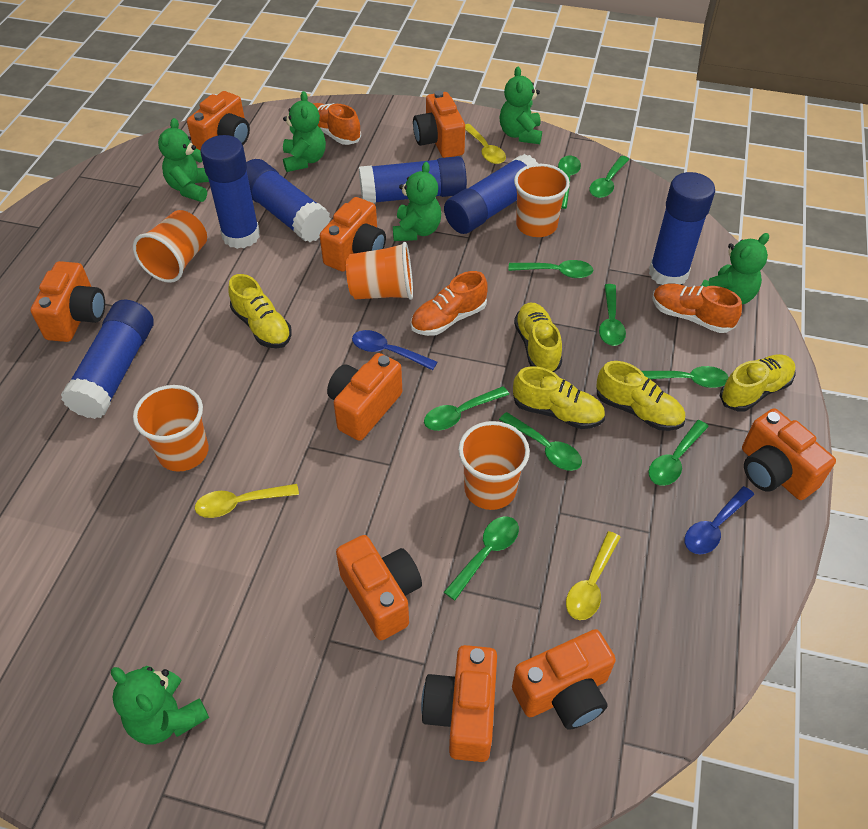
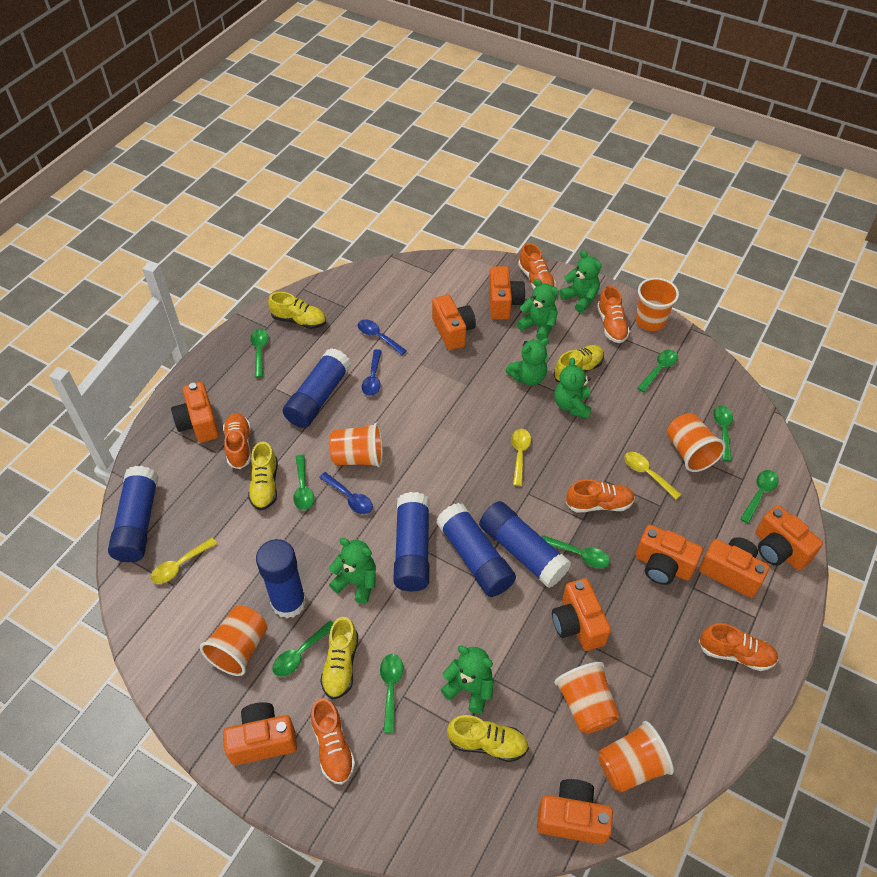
blue spoon: [352,330,437,370] [685,486,754,554] = 2 -> [319,472,373,514] [357,319,407,355] [362,349,382,396] = 3
green spoon: [424,386,509,431] [444,516,519,600] [499,412,582,471] [508,260,593,278] [558,156,581,209] [589,156,629,198] [599,284,626,346] [642,366,729,388] [648,420,709,486] = 9 -> [250,329,269,378] [272,620,333,677] [293,455,314,510] [380,654,403,733] [542,535,610,568] [637,350,678,392] [713,406,733,461] [740,470,779,524] = 8
orange cup: [133,210,207,283] [133,385,209,472] [346,242,413,300] [458,421,530,510] [514,164,570,237] = 5 -> [200,606,268,676] [329,423,383,467] [554,662,620,734] [598,721,674,793] [635,278,679,331] [667,413,726,472] = 6
orange shoe: [313,103,361,145] [411,271,488,336] [652,283,742,333] = 3 -> [223,413,251,469] [310,698,355,784] [518,243,556,289] [566,479,635,512] [597,286,630,343] [699,623,778,671] = 6

